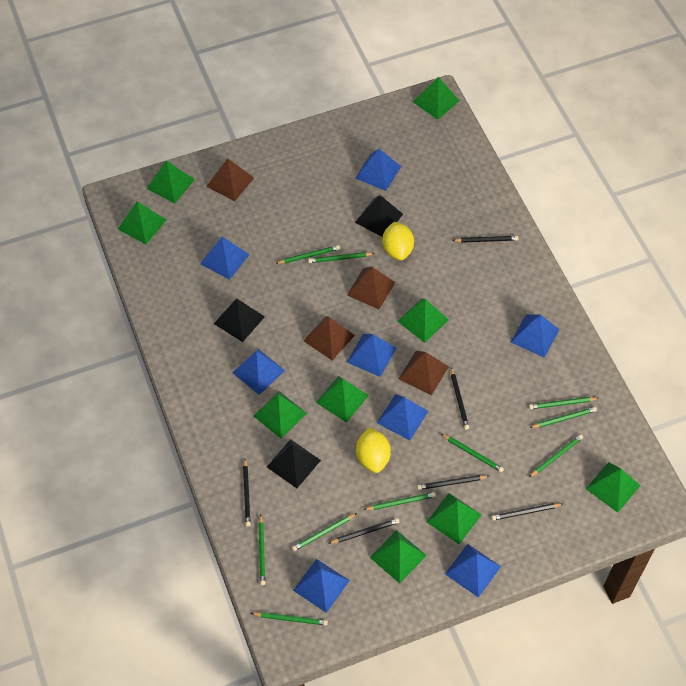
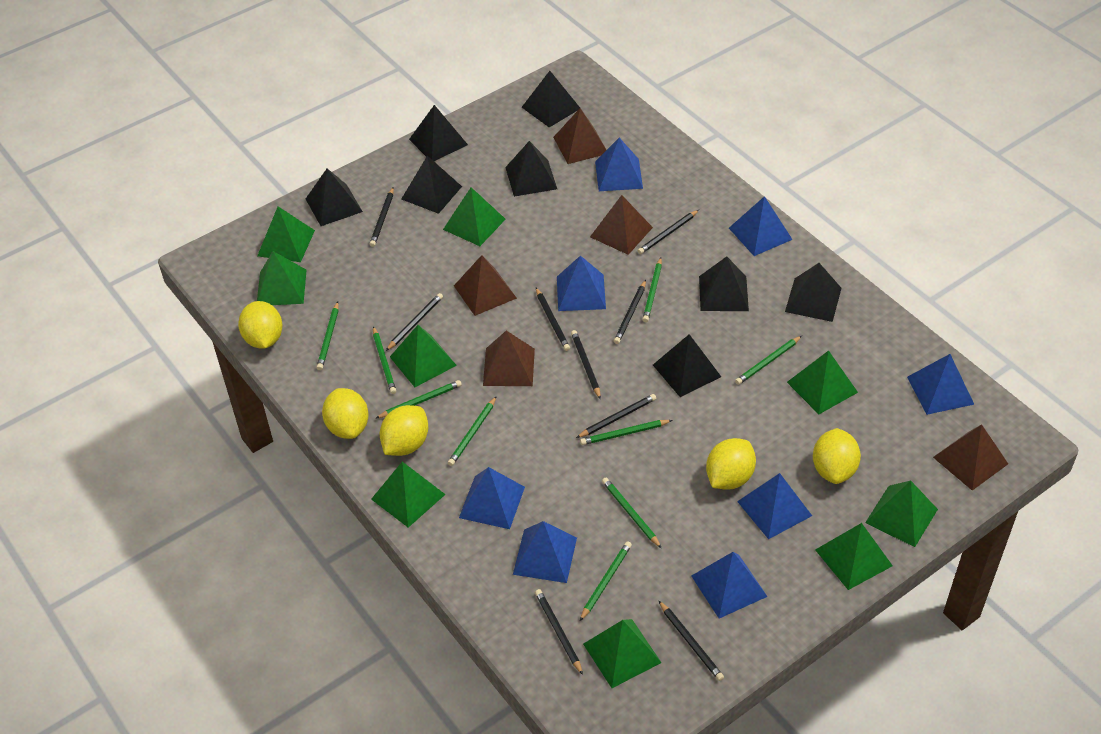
black pencil: [243,459,251,526] [329,518,400,543] [417,475,489,490] [451,368,469,430] [452,236,519,243] [491,503,563,521] = 6 -> [370,188,394,247] [386,293,443,351] [535,589,583,675] [536,288,570,351] [571,330,601,399] [576,394,656,438] [614,280,646,344] [638,210,699,254] [658,600,724,681] = 9
black pyramid: [214,298,265,342] [267,439,321,488] [355,195,403,237] = 3 -> [306,168,363,226] [401,156,462,214] [409,105,468,161] [505,141,557,197] [522,71,580,127] [653,334,721,397] [699,256,749,311] [785,263,842,322] = 8
brown pyramid: [206,158,254,201] [303,316,355,360] [347,267,395,309] [399,351,449,395] = 4 -> [454,255,517,316] [483,331,535,386] [553,108,606,164] [590,195,653,255] [933,424,1008,491] = 5
green pencil: [251,612,328,625] [258,514,265,585] [275,245,340,264] [292,513,357,551] [308,252,375,263] [363,492,436,510] [441,434,504,472] [529,397,598,409] [529,407,597,428] [529,434,583,477] = 10 -> [317,302,339,370] [373,326,396,394] [375,380,462,419] [448,396,497,466] [580,420,672,445] [580,541,632,621] [602,478,661,548] [643,257,662,322] [735,336,802,385] = 9
yellow lemon: [356,428,391,473] [382,222,414,260] = 2 -> [238,301,283,349] [322,388,369,439] [380,405,428,456] [706,438,756,490] [813,428,861,484] = 5

